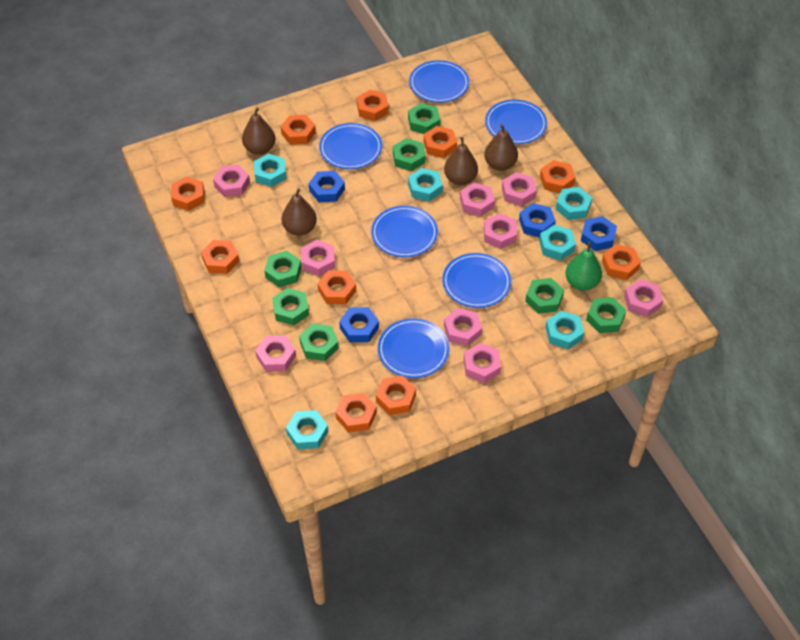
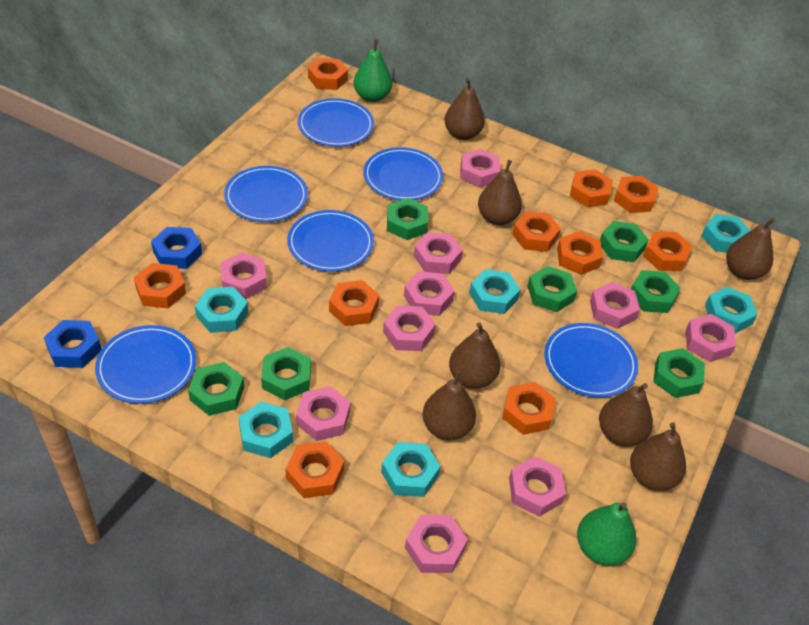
blue nut: [309,171,345,202] [339,307,379,342] [519,203,556,237] [581,216,617,251] = 4 -> [44,320,101,368] [151,227,202,269] = 2
brown pear: [242,108,275,155] [281,188,317,236] [444,137,478,185] [484,124,518,171] = 4 -> [422,370,476,440] [444,78,485,140] [449,322,500,389] [478,160,522,225] [599,383,653,447] [630,422,686,491] [726,218,775,280] = 7
green pear: [565,242,602,291] = 1 -> [353,39,392,102] [577,502,636,566] = 2
pink nut: [213,165,250,197] [255,335,296,372] [301,240,335,276] [444,308,482,346] [460,182,495,217] [464,343,501,383] [484,213,517,249] [502,172,537,206] [624,279,664,317] = 9 -> [221,252,267,299] [296,386,351,441] [383,306,436,351] [404,271,455,316] [405,515,468,573] [414,232,463,274] [461,149,500,188] [509,456,566,517] [590,282,640,329] [686,314,736,362] = 10

